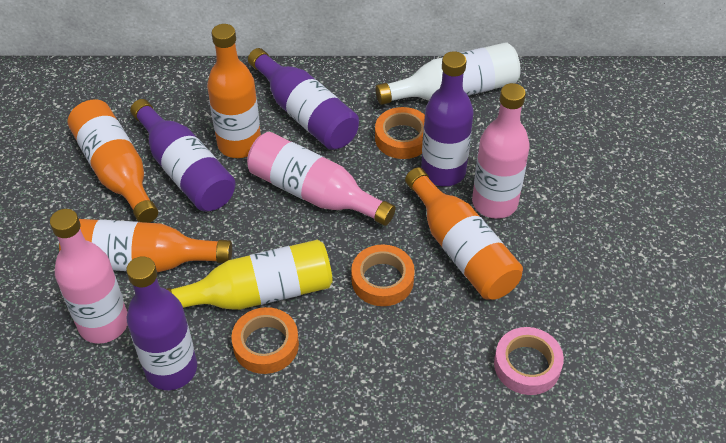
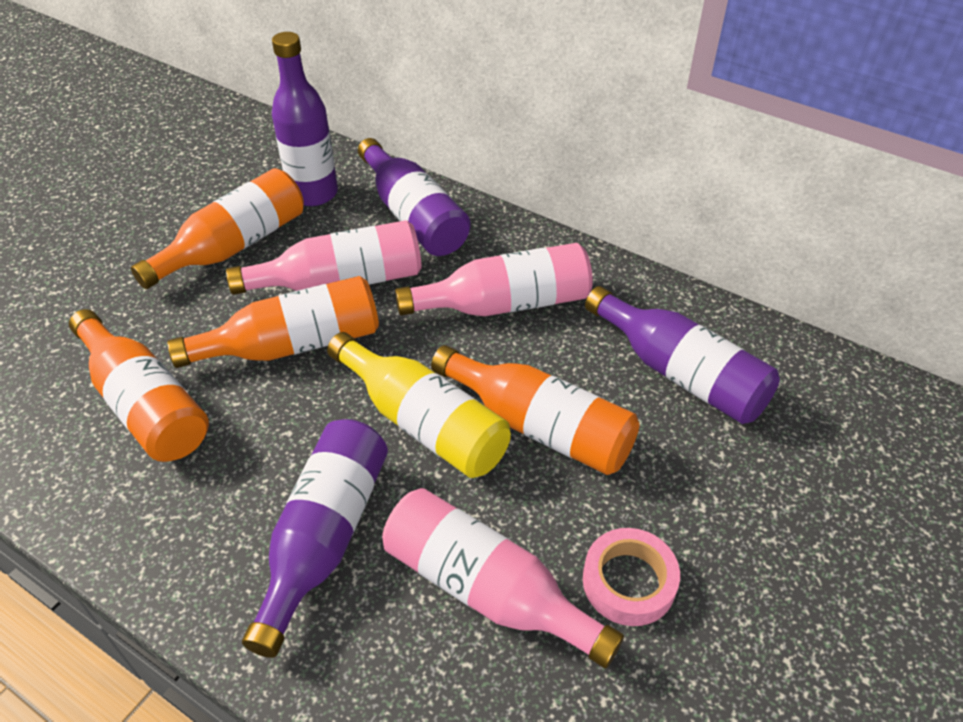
orange tape: [231,307,299,374] [351,245,415,306] [375,107,425,159] = 3 -> none = 0
white bottle: [375,42,521,105] = 1 -> none = 0

